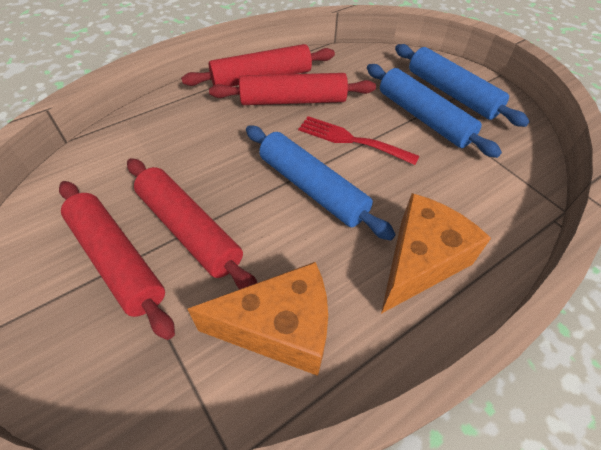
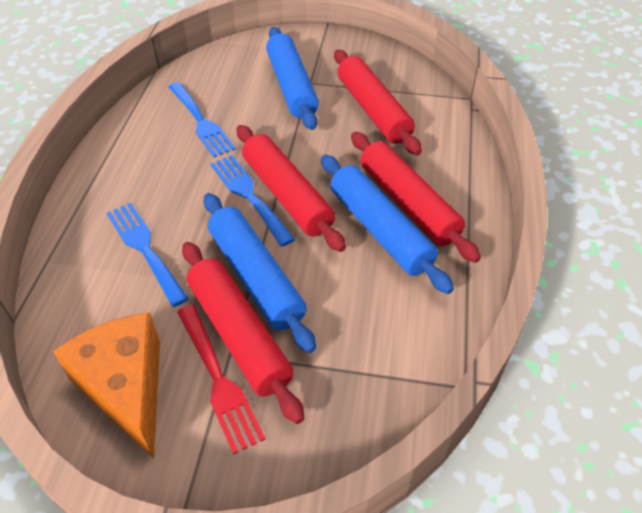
blue fork: none = 0 -> [107,203,189,307] [168,82,236,157] [210,155,295,247] = 3
orange cheese: [187,262,328,376] [381,193,491,314] = 2 -> [53,312,160,459] = 1

